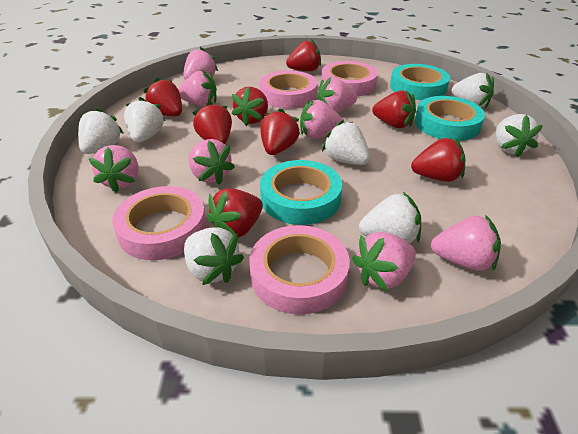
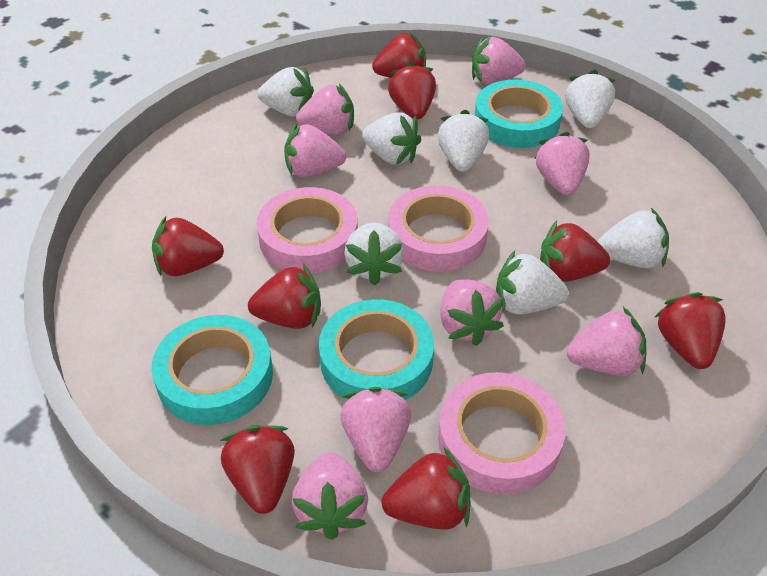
pink tape: [112,186,206,260] [249,225,350,315] [259,70,317,109] [321,61,378,96] = 4 -> [256,187,358,273] [388,185,489,272] [438,372,565,495] = 3

